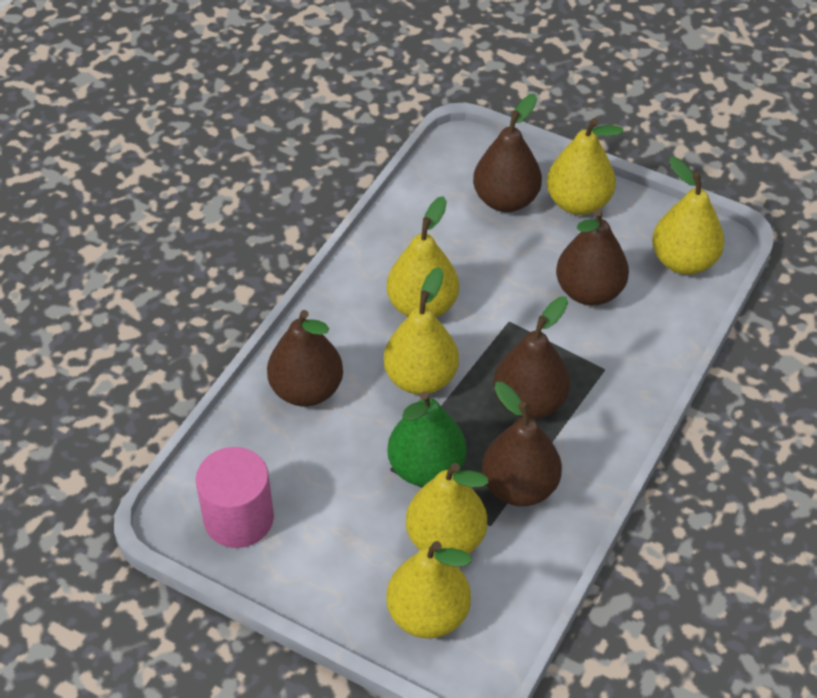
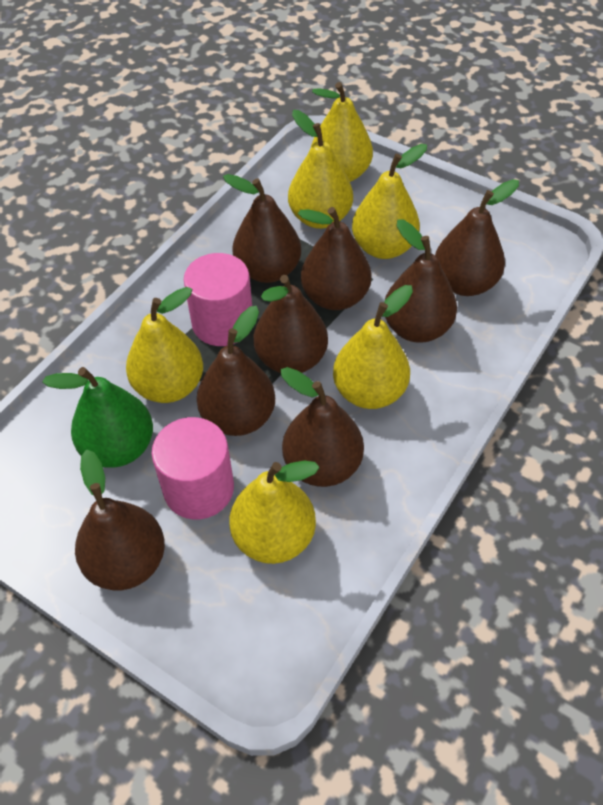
brown pear: [267,310,343,406] [473,94,542,212] [482,382,562,506] [493,297,570,419] [556,209,629,306] = 5 -> [75,449,165,590] [197,306,275,436] [223,174,301,283] [254,275,328,373] [281,367,364,487] [298,207,371,310] [385,220,457,343] [435,179,519,296] = 8
pink cylinder: [196,447,274,548] = 1 -> [152,417,234,520] [184,253,252,346] = 2

